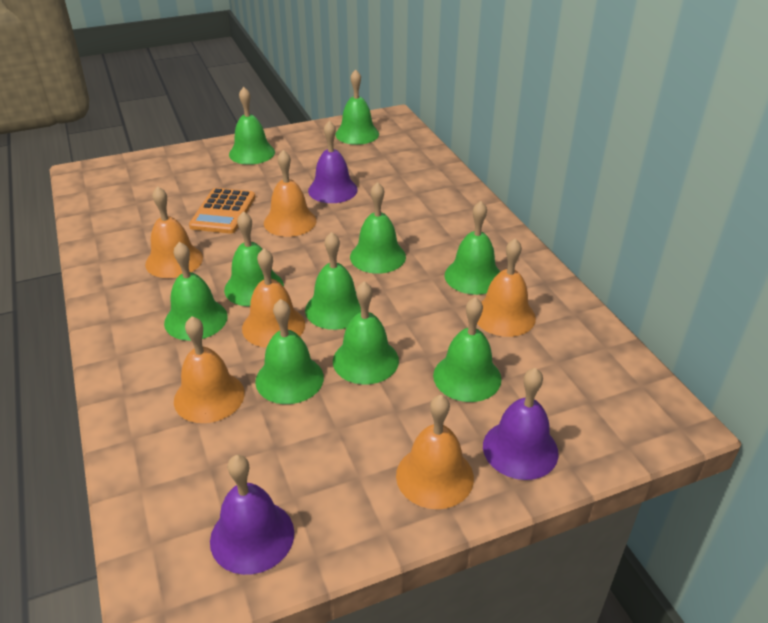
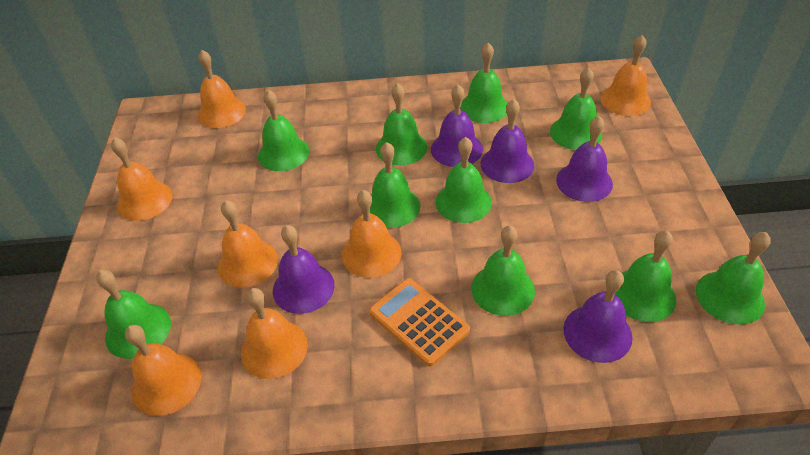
orange bell: [145,186,203,278] [174,316,245,423] [242,248,305,348] [264,150,317,237] [396,395,474,509] [477,238,536,337] = 6 -> [111,137,173,221] [125,325,202,416] [198,50,246,128] [218,200,278,288] [241,288,308,379] [342,190,402,278] [600,35,651,116] = 7
purple bell: [210,455,294,575] [308,120,358,203] [483,368,559,480] = 3 -> [273,225,335,314] [431,84,483,167] [481,99,535,183] [556,116,613,202] [563,270,632,363] = 5

